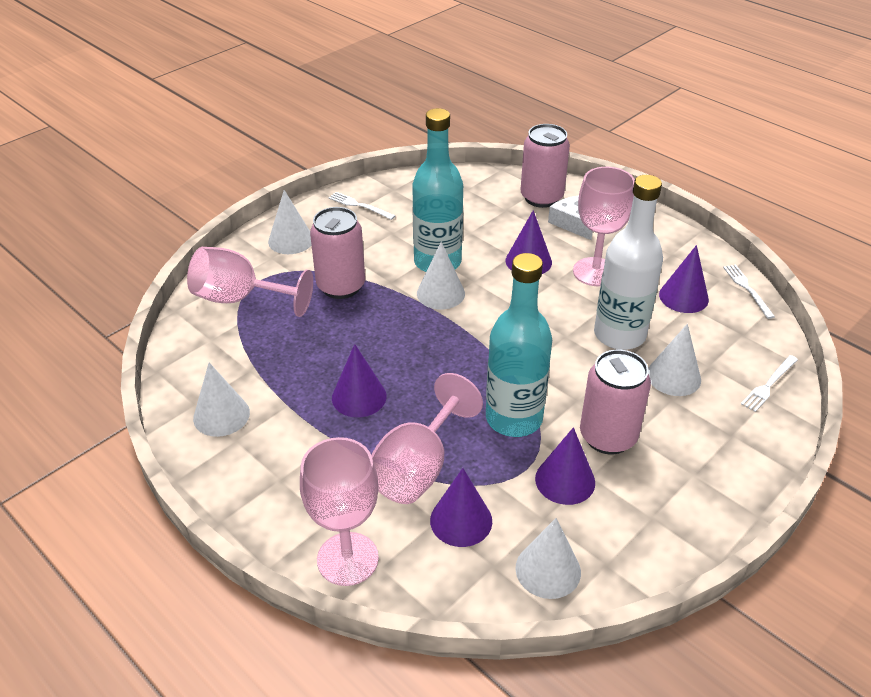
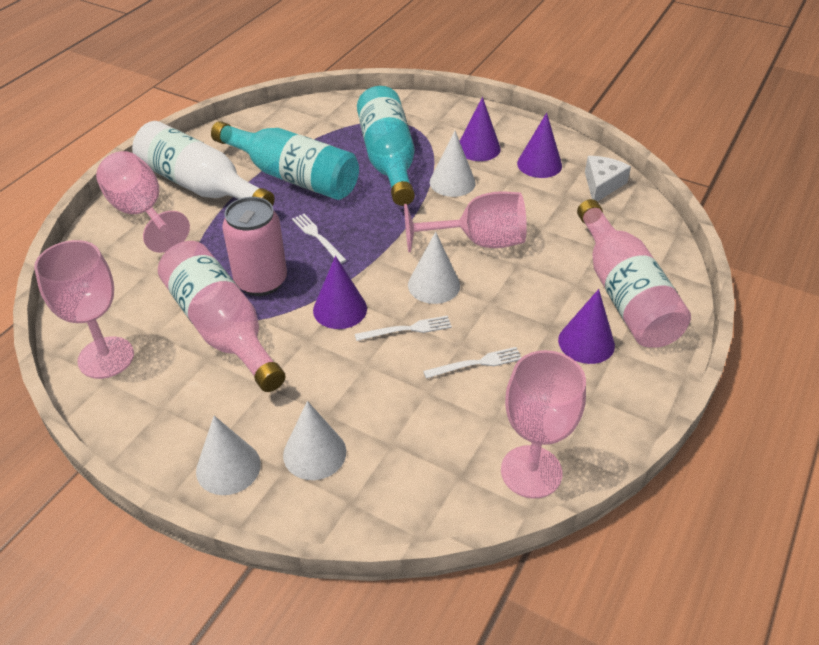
pink bottle: none = 0 -> [158,241,286,392] [577,199,691,348] = 2
pink can: [310,207,365,299] [520,124,570,208] [580,349,651,454] = 3 -> [222,197,287,296] = 1
purple cone: [332,344,386,417] [430,468,492,547] [505,210,552,274] [535,427,595,505] [659,245,709,313] = 5 -> [313,256,367,329] [460,97,501,161] [517,113,562,178] [558,289,615,364] = 4
white cone: [193,362,250,437] [268,190,311,254] [417,242,465,309] [515,518,581,599] [648,324,701,396] = 5 -> [196,416,261,495] [283,401,346,480] [408,232,460,304] [430,131,476,197] = 4

